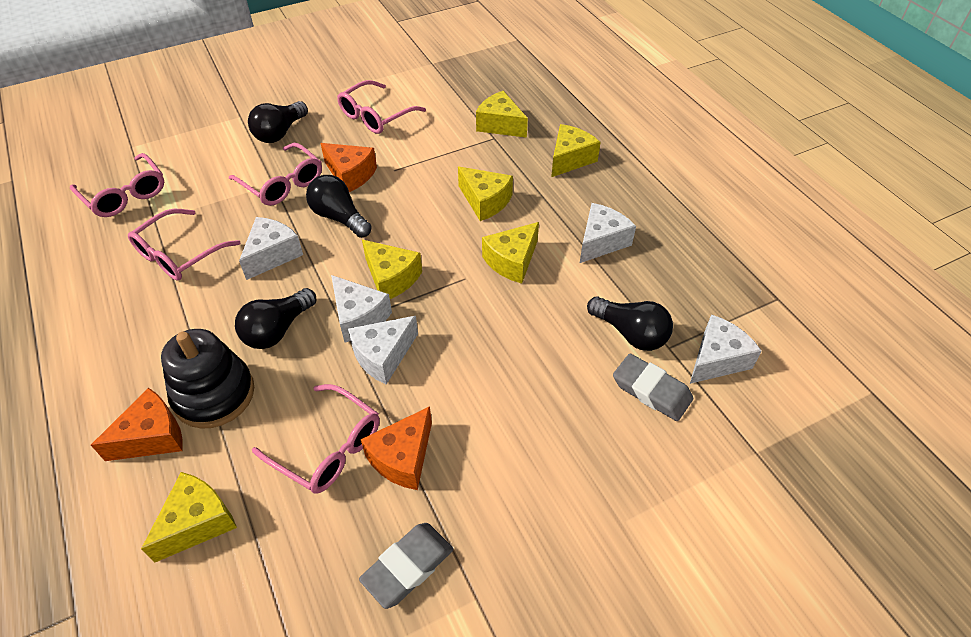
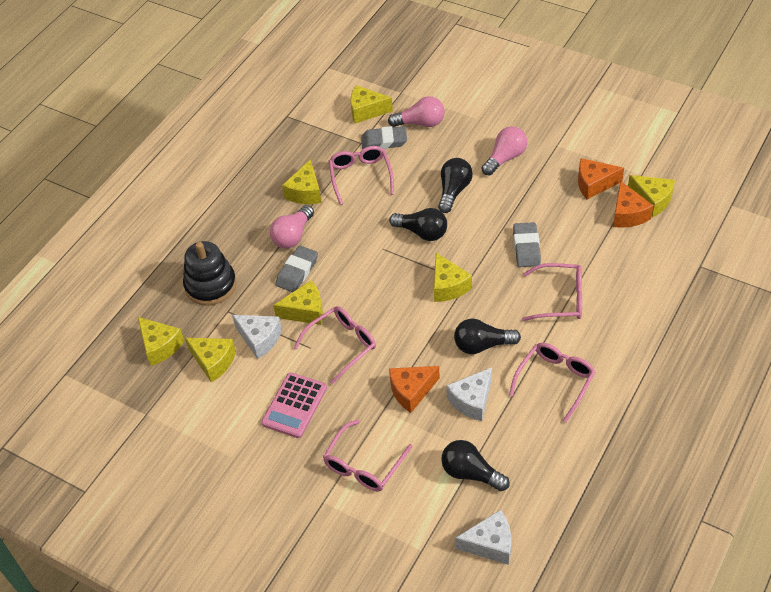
grey eraser: [359,523,453,609] [613,353,693,421] = 2 -> [276,246,318,292] [361,126,407,149] [513,222,541,267] = 3
pink calculator: none = 0 -> [261,372,327,438] = 1
pink light bulb: none = 0 -> [270,205,314,248] [388,96,445,127] [482,126,527,176] = 3
white cheese: [239,217,303,280] [331,275,392,343] [348,316,418,385] [580,203,636,263] [690,314,762,384] = 5 -> [232,315,282,359] [446,367,492,421] [455,510,511,565] = 3
yellow cheese: [141,472,237,562] [362,240,422,299] [458,167,513,221] [476,91,528,138] [482,222,539,283] [551,124,601,177] = 6 -> [138,317,184,366] [185,338,236,382] [273,281,323,325] [282,159,322,204] [350,85,393,124] [434,253,472,302] [628,175,675,218] = 7

